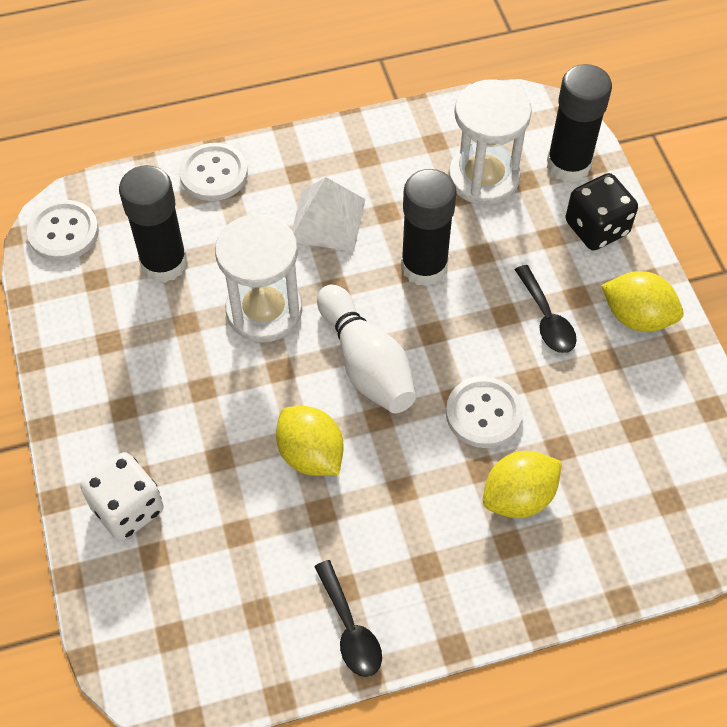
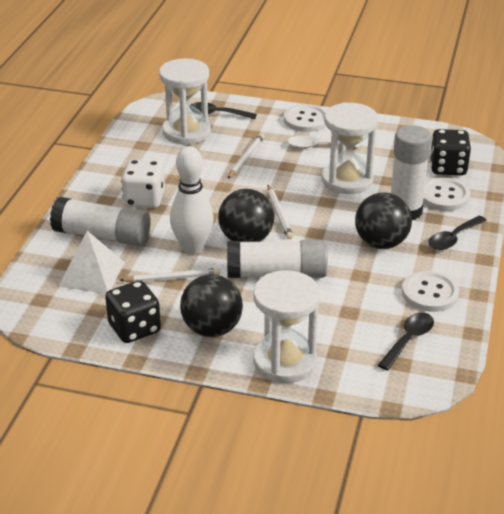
black ball: none = 0 -> [180,275,243,337] [218,189,274,242] [355,192,412,249] = 3
black dice: [566,173,638,251] = 1 -> [105,280,161,343] [430,129,471,175] = 2
black glue stick: [119,165,188,283] [401,169,457,286] [547,64,612,182] = 3 -> none = 0
black spoon: [314,560,382,677] [514,265,577,353] = 2 -> [190,102,257,119] [378,312,434,371] [428,216,487,250] = 3
white glue stick: none = 0 -> [50,197,151,246] [227,240,328,278] [391,125,432,220] = 3
white hourglass: [215,214,302,342] [448,79,532,205] = 2 -> [159,58,211,145] [253,270,320,383] [321,102,378,194] = 3
white pencil: none = 0 -> [119,268,220,282] [228,134,264,179] [267,185,293,239] = 3
white spoon: none = 0 -> [287,135,360,149] = 1
yellow lemon: [276,406,344,476] [483,451,562,518] [601,271,684,332] = 3 -> none = 0

